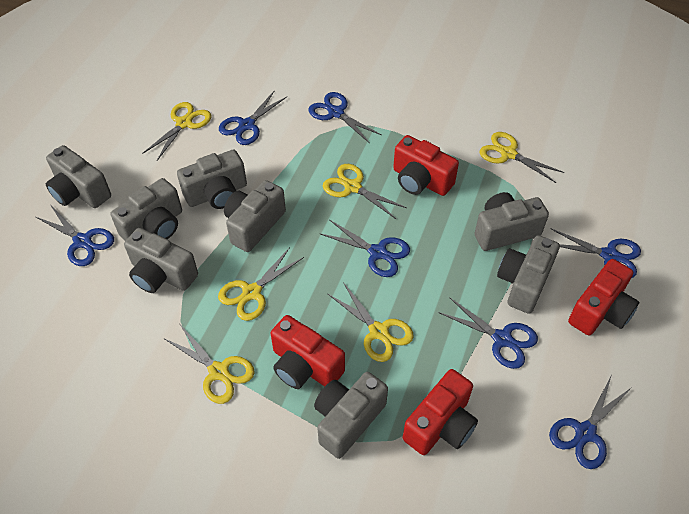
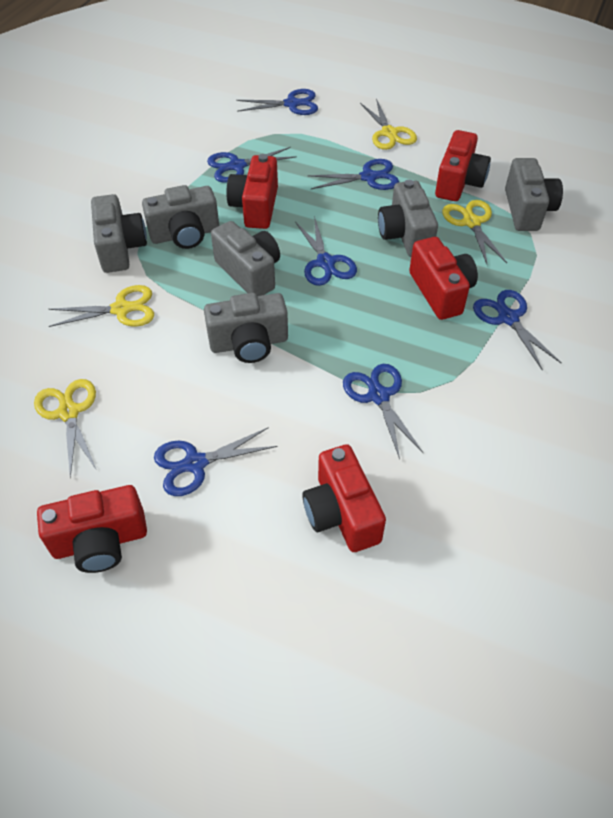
grey camera: [46,145,111,208] [111,178,182,241] [124,228,198,293] [177,149,247,209] [224,180,286,252] [314,372,388,459] [475,192,549,251] [497,235,560,314] = 8 -> [91,194,147,273] [142,185,219,249] [204,293,288,363] [211,221,280,296] [378,180,438,257] [505,158,563,231] = 6
red camera: [271,315,345,389] [393,135,459,196] [403,369,478,455] [568,259,639,335] = 4 -> [37,485,147,573] [226,154,278,229] [302,444,386,552] [409,237,478,320] [435,130,491,201] = 5
yellow scissors: [142,102,212,161] [165,325,255,404] [218,247,304,321] [323,164,407,219] [328,282,414,362] [480,132,564,183] = 6 -> [34,379,96,478] [49,285,154,327] [360,98,417,150] [442,200,507,266] = 4

